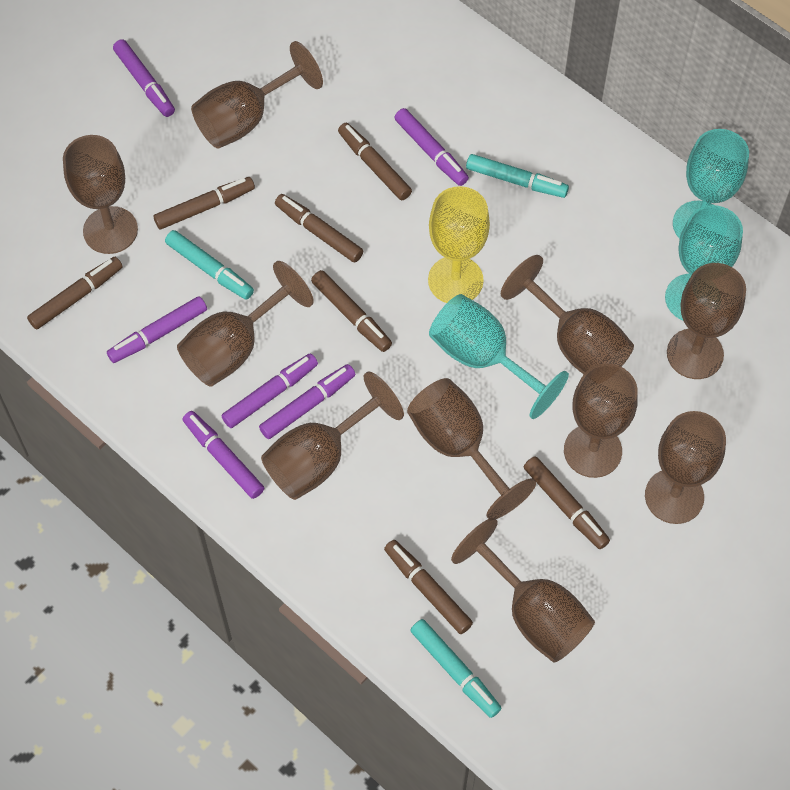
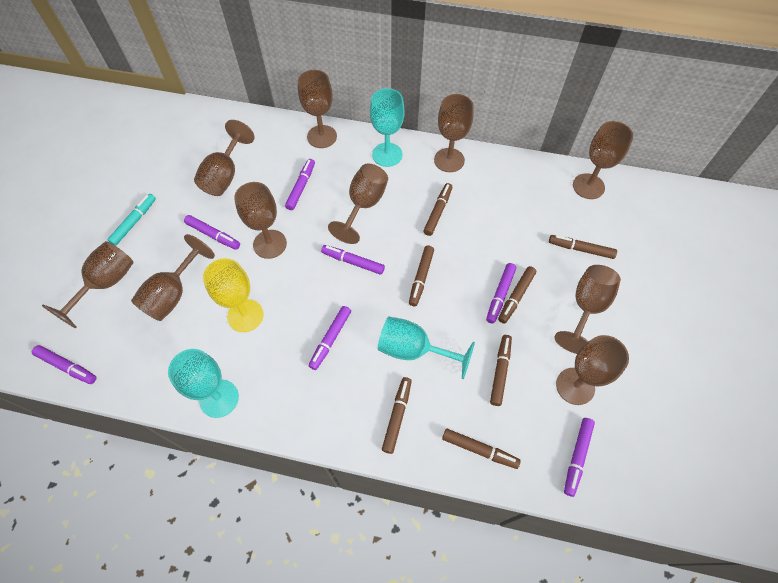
purple marker: [107,296,207,363] [113,39,175,117] [183,411,264,499] [222,353,318,428] [259,364,355,439] [394,108,469,186] = 6 -> [32,345,96,384] [184,215,240,250] [285,159,315,210] [309,306,351,370] [321,245,385,275] [486,263,516,324] [564,418,595,497] = 7
turquoise marker: [165,230,254,300] [410,619,501,718] [466,154,569,198] = 3 -> [108,194,156,246] = 1

